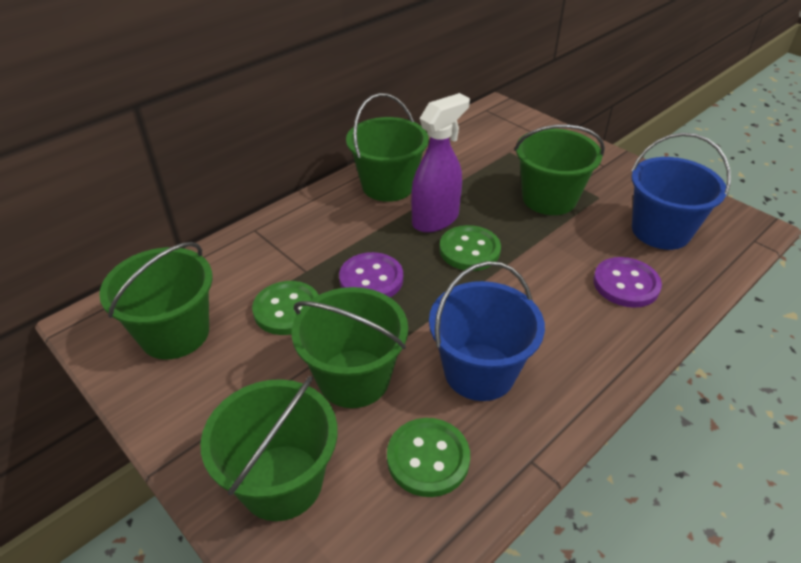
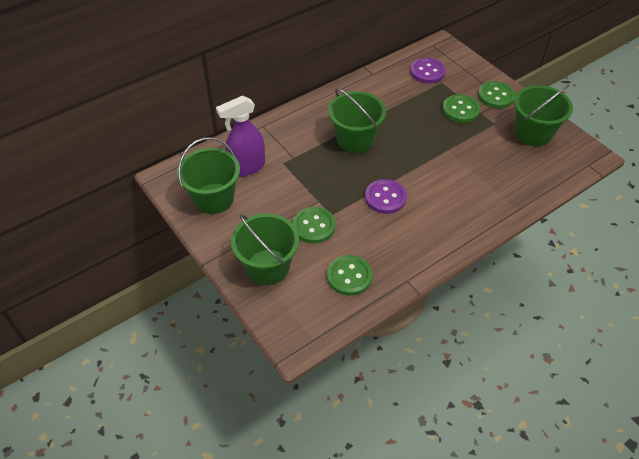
blue bucket: [429,261,545,401] [631,133,731,250] = 2 -> none = 0
green bucket: [99,242,213,359] [200,376,338,521] [291,287,408,408] [346,93,429,202] [514,124,605,215] = 5 -> [177,137,240,214] [231,213,299,285] [328,89,386,153] [514,84,573,146] = 4
green button: [252,281,319,335] [387,418,470,497] [439,225,501,271] = 3 -> [293,207,335,244] [327,255,372,296] [443,94,480,123] [478,81,516,109] = 4

